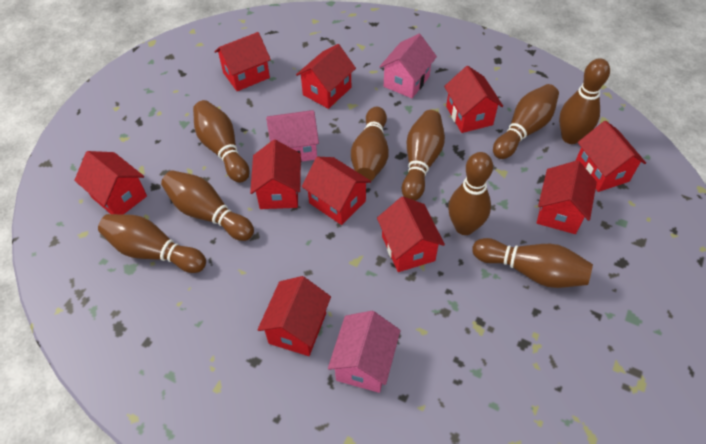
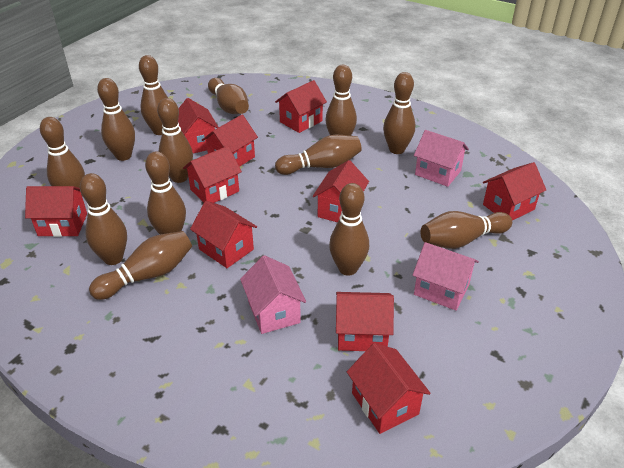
brown bowling pin: [98,214,206,273] [161,170,254,241] [193,100,250,183] [351,107,389,181] [402,110,445,201] [448,152,493,235] [472,238,593,288] [493,84,559,159] [559,58,610,144] = 9 -> [40,117,85,195] [80,173,127,265] [89,231,192,300] [97,78,135,161] [139,55,168,135] [145,151,186,235] [157,98,193,183] [208,78,249,114] [275,135,362,175] [325,65,357,136] [329,183,369,276] [383,72,415,154] [421,211,512,249] = 13

